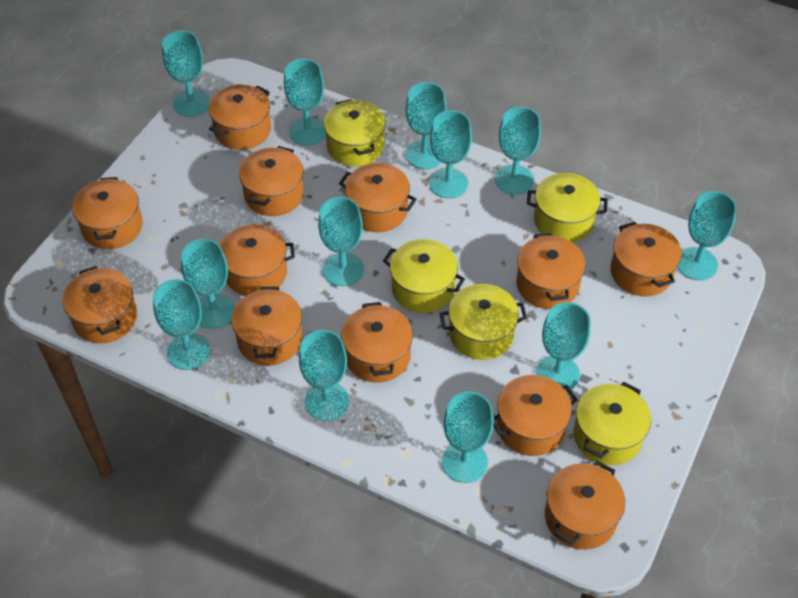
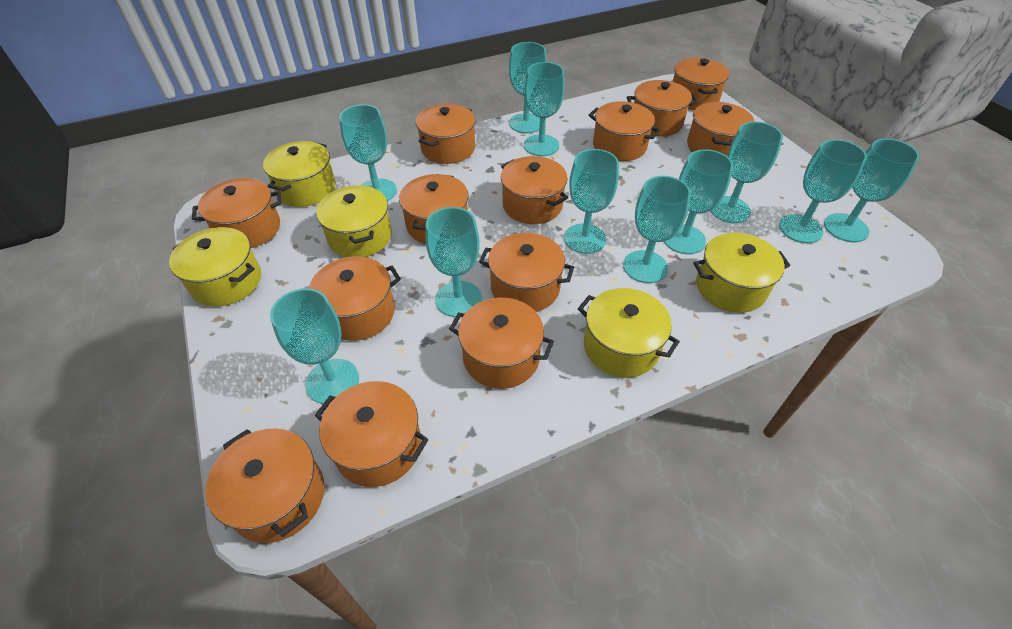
orange pot: [63,266,137,344] [72,177,143,249] [208,85,271,150] [220,224,295,296] [231,287,303,366] [239,146,304,216] [339,163,417,232] [342,302,413,383] [493,375,578,456] [516,233,586,309] [545,461,625,550] [610,222,682,297] = 12 -> [192,178,282,248] [205,428,324,543] [309,256,401,341] [315,381,429,487] [399,174,469,244] [416,104,476,164] [449,298,554,389] [479,233,574,312] [501,156,569,224] [589,101,661,161] [627,80,698,137] [673,58,729,110] [687,102,754,156] = 13
turquoise goblet: [153,279,210,370] [162,31,210,117] [181,239,235,329] [284,59,326,145] [299,330,349,421] [318,197,364,286] [406,82,447,169] [429,110,472,198] [442,391,494,483] [495,107,541,195] [536,302,591,392] [677,191,737,280] = 12 -> [270,288,359,404] [339,104,397,201] [426,207,482,317] [509,42,547,133] [524,62,565,156] [564,149,619,254] [623,176,691,283] [664,149,733,254] [710,121,783,223] [779,139,867,243] [824,139,919,242] = 11

